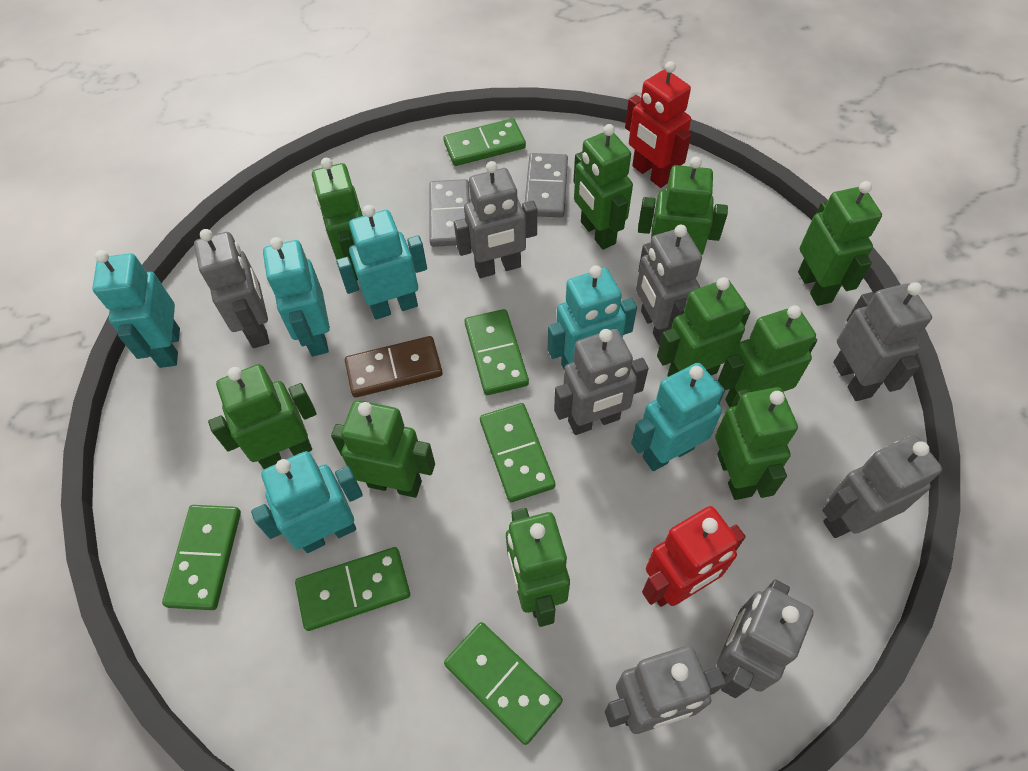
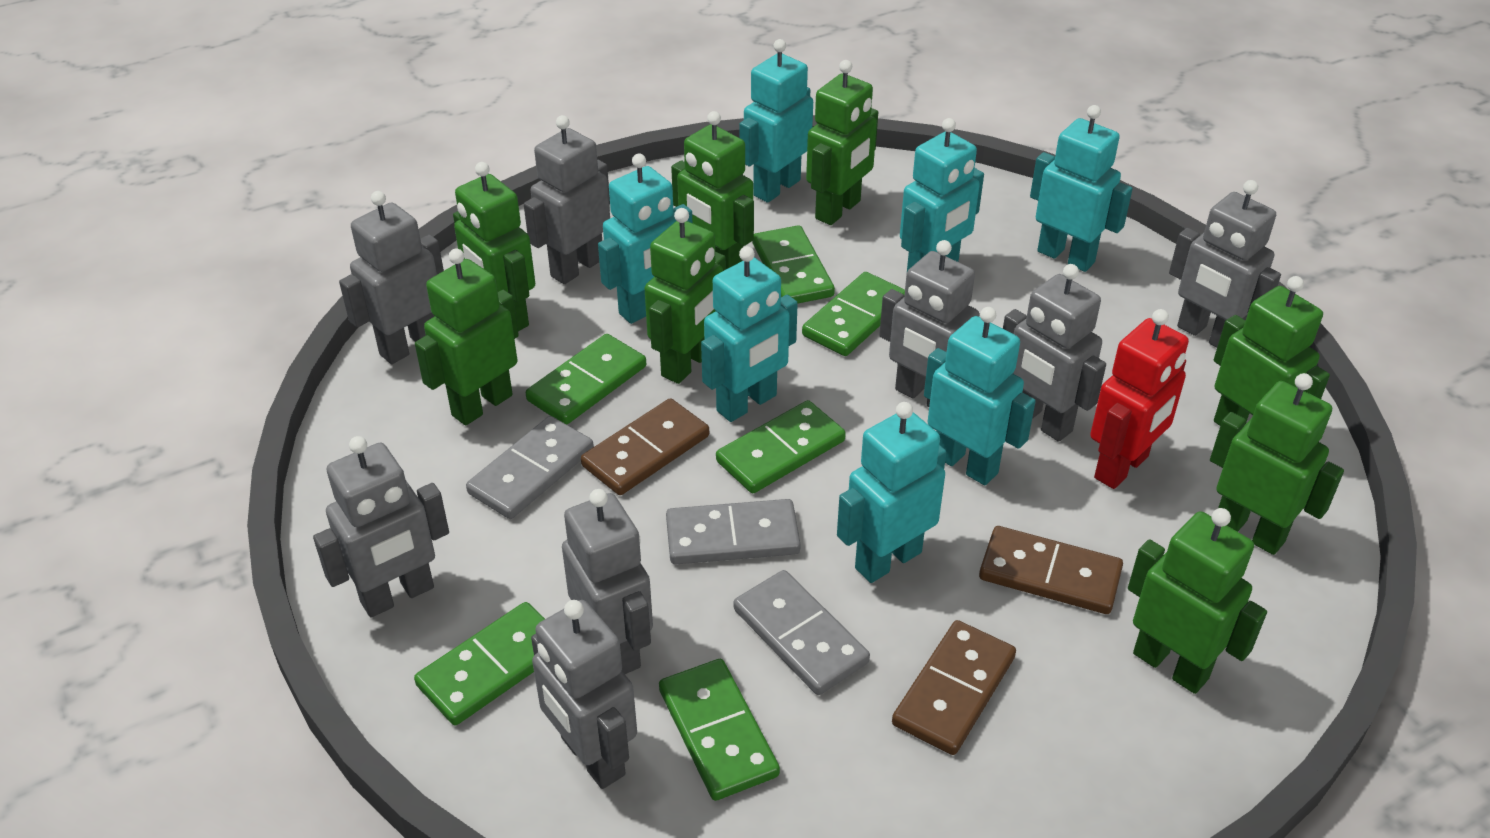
brown domino: [345,336,443,398] = 1 -> [581,398,709,495] [892,620,1016,755] [979,526,1123,614] = 3
green robot: [208,364,316,469] [312,158,363,280] [331,400,435,498] [506,508,570,627] [573,124,633,249] [638,156,728,255] [657,277,750,377] [715,387,798,500] [718,305,817,407] [798,181,882,306] = 10 -> [415,248,519,426] [453,162,535,331] [644,208,726,384] [671,111,754,269] [806,60,878,225] [1128,508,1267,694] [1210,373,1344,555] [1214,276,1330,426] = 8
grey domino: [429,179,470,247] [525,153,568,217] = 2 -> [466,416,594,519] [666,499,801,564] [734,570,870,695] = 3
red robot: [625,61,691,188] [642,506,746,607] = 2 -> [1090,309,1189,489] = 1
turquoise robot: [92,250,180,368] [251,451,363,553] [263,237,330,356] [336,205,427,320] [548,265,637,369] [631,363,725,471] = 6 -> [598,154,692,324] [701,246,798,422] [739,39,813,203] [837,402,946,583] [900,118,984,272] [924,307,1036,485] [1030,105,1133,272] = 7

